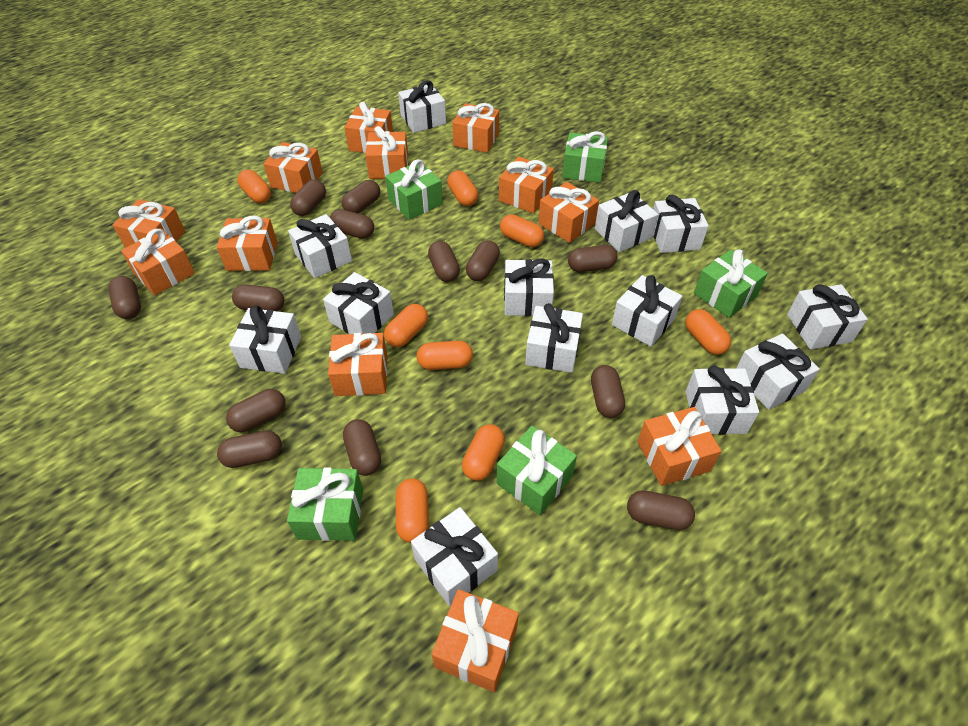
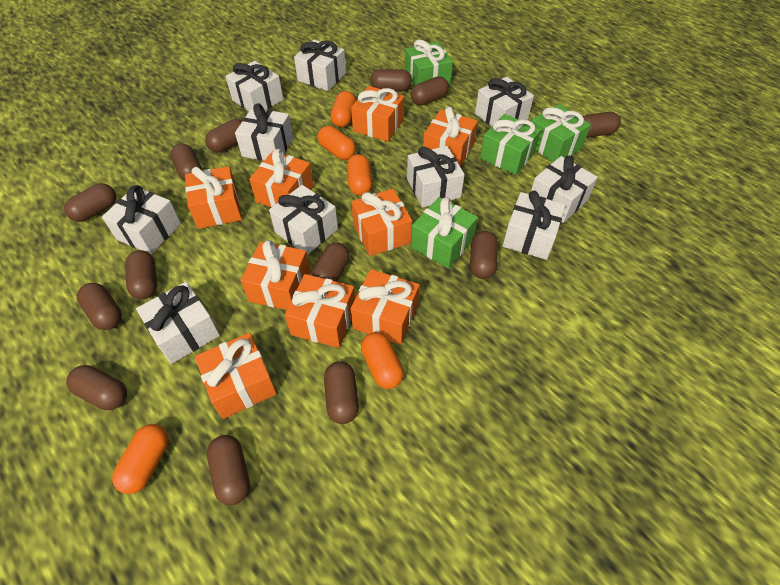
green gift: [287,467,363,541] [385,159,443,220] [497,426,577,515] [562,131,608,183] [694,249,768,318] = 5 -> [405,40,453,86] [411,197,478,269] [480,114,541,175] [532,104,591,163] = 4
orange capsule: [237,170,271,203] [384,304,428,347] [396,478,429,543] [417,341,473,370] [447,170,478,206] [462,424,505,481] [500,214,544,247] [685,309,731,355] = 8 -> [112,424,169,494] [318,126,356,160] [330,91,356,127] [347,154,372,196] [361,332,404,389] = 5
orange gift: [112,199,185,248] [121,229,195,295] [216,216,277,271] [263,142,323,193] [328,333,387,396] [344,102,393,153] [365,126,408,179] [431,589,519,692] [452,103,499,153] [499,156,554,214] [538,182,599,243] [637,407,721,486] = 12 -> [185,166,242,229] [195,333,277,419] [240,240,310,310] [249,149,314,208] [285,274,355,348] [350,269,419,345] [351,86,404,142] [351,189,412,256] [423,107,478,167] = 9
white gift: [229,305,301,374] [288,214,352,278] [323,272,394,334] [398,80,446,133] [411,507,498,607] [504,258,554,316] [525,303,583,373] [595,190,658,252] [612,275,682,347] [653,195,709,253] [686,365,759,435] [737,334,820,410] [787,284,868,349] = 13 -> [102,185,181,254] [136,282,220,364] [226,61,283,112] [235,103,293,161] [269,185,338,255] [294,40,346,91] [407,146,465,207] [475,77,534,127] [503,191,566,260] [531,156,598,223] = 10

